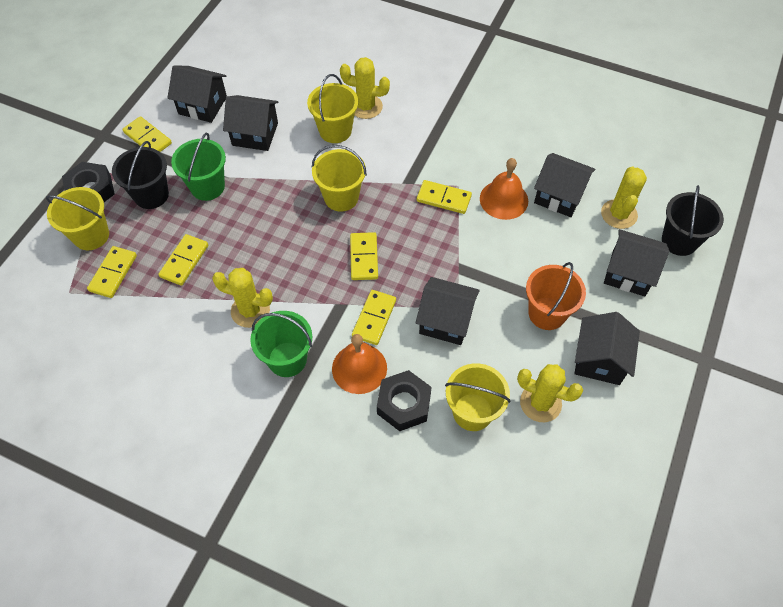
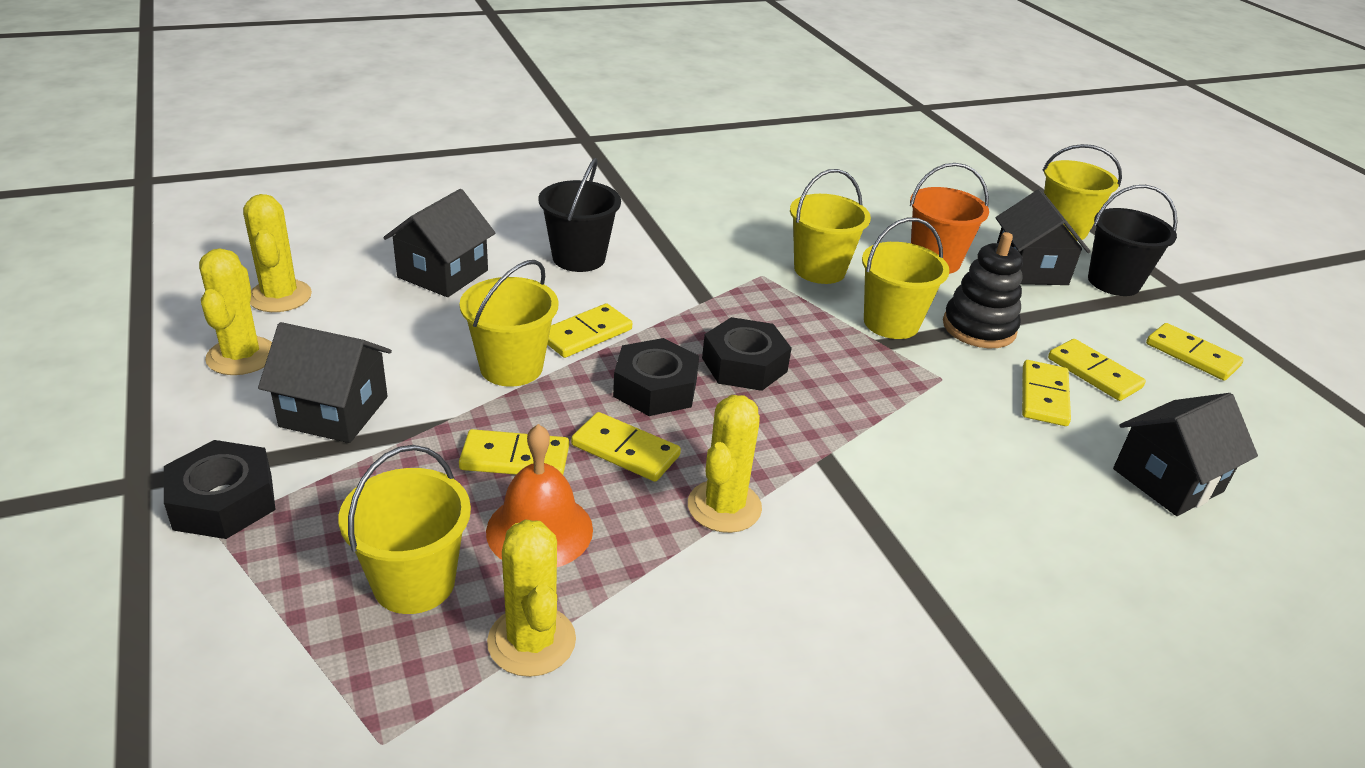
black house: [167,65,227,123] [223,95,278,151] [416,277,480,345] [534,153,595,217] [574,312,640,385] [604,229,669,296] = 6 -> [258,322,392,443] [383,189,495,297] [996,189,1091,285] [1113,393,1258,516] = 4
black nut: [62,162,115,202] [377,370,432,431] = 2 -> [164,440,276,539] [613,338,699,416] [702,317,792,391] = 3
black stacking toy: none = 0 -> [943,232,1023,348] = 1
green bucket: [171,133,226,201] [250,311,312,377] = 2 -> none = 0
orange bell: [332,334,387,394] [480,158,528,220] = 2 -> [486,424,593,567] = 1
yellow bucket: [46,187,109,250] [307,74,358,143] [312,145,367,212] [445,363,510,431] = 4 -> [339,445,471,614] [460,260,558,387] [790,169,871,284] [862,218,950,339] [1042,144,1122,241] = 5

